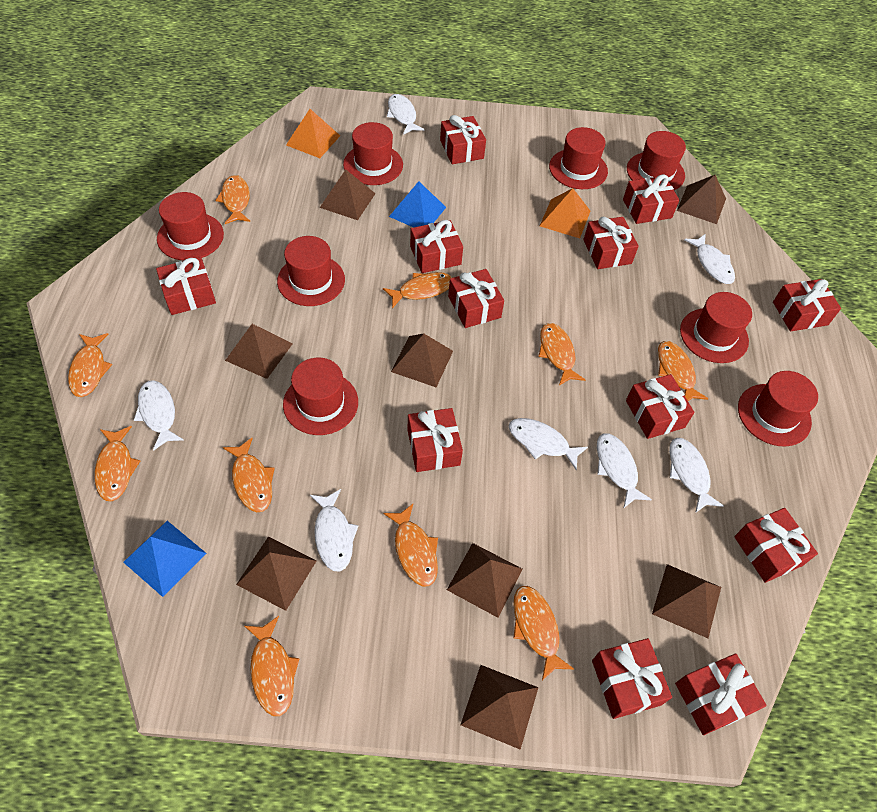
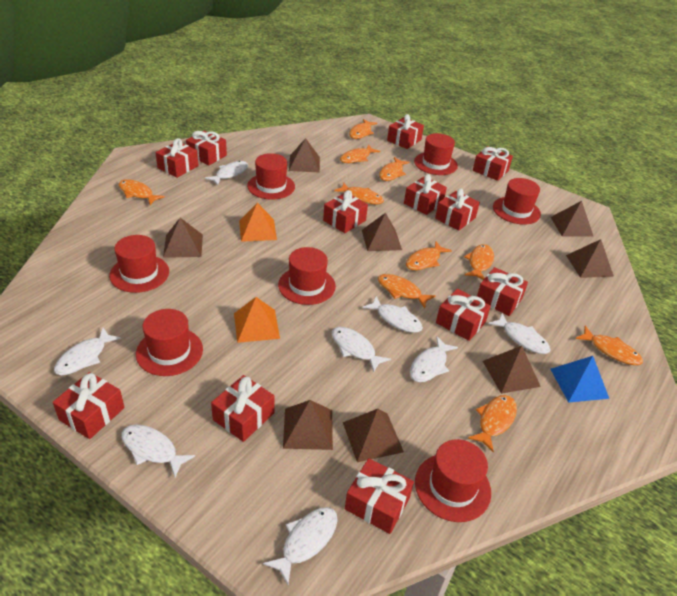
blue pyramid: [123,521,207,597] [389,181,446,228] = 2 -> [550,356,609,403] = 1
red hat: [157,192,224,261] [277,236,345,306] [283,358,358,435] [343,122,403,185] [549,127,608,189] [627,131,686,190] [680,292,752,363] [738,371,818,446] = 8 -> [109,235,169,293] [136,309,203,376] [247,153,295,200] [278,247,336,305] [414,133,458,175] [415,439,491,522] [493,178,541,224] = 7
white fish: [134,380,184,451] [310,489,359,572] [387,94,424,135] [509,418,588,470] [597,433,652,508] [669,438,724,513] [684,234,735,284] = 7 -> [54,328,121,375] [122,424,195,477] [205,161,248,185] [263,507,338,585] [332,327,391,372] [362,296,423,333] [410,337,458,382] [488,313,551,354] = 8

